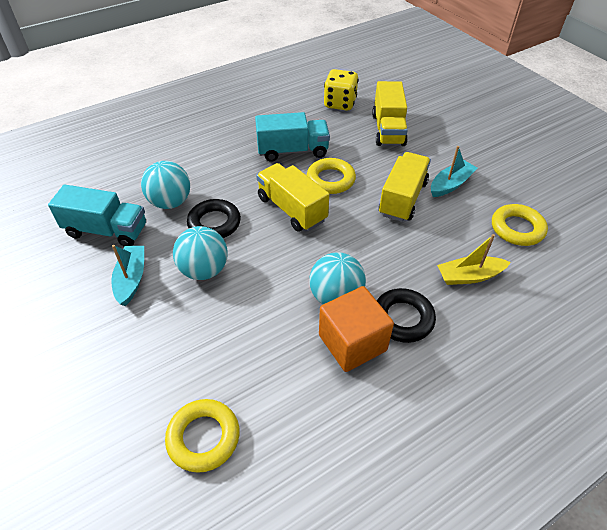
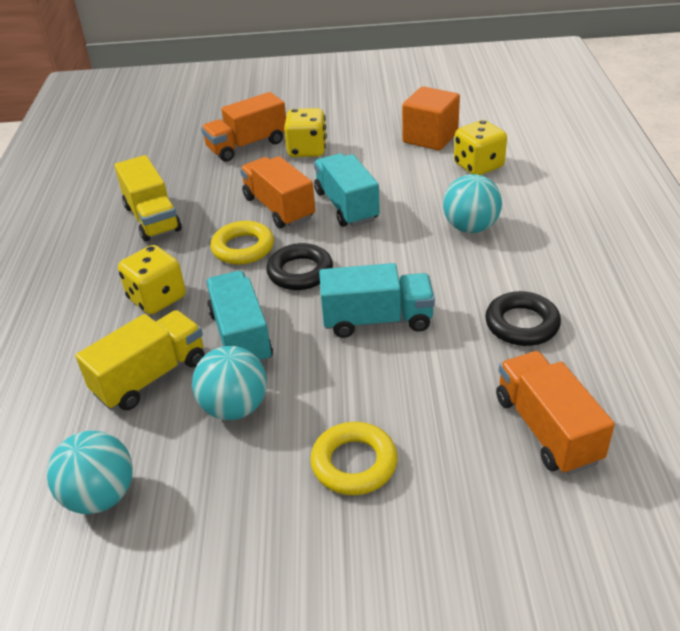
orange truck: none = 0 -> [201,92,286,162] [240,156,315,228] [496,351,615,475] = 3
turquoise boat: [111,245,144,306] [431,146,477,197] = 2 -> none = 0
turquoise truck: [48,185,146,247] [255,112,330,162] = 2 -> [206,271,273,364] [314,153,380,227] [319,263,435,338] = 3
yellow boat: [437,234,511,285] = 1 -> none = 0
yellow dice: [324,69,359,111] = 1 -> [118,245,186,314] [284,108,327,157] [454,120,507,175] = 3
yellow ring: [165,399,239,473] [307,158,356,194] [492,204,548,246] = 3 -> [210,221,274,265] [310,422,397,495] = 2
yellow truck: [256,163,329,232] [372,81,408,146] [379,152,431,222] = 3 -> [75,310,205,411] [114,155,182,242] = 2

